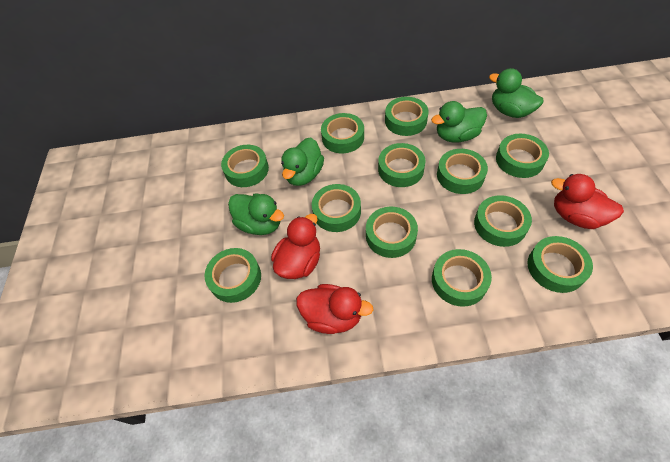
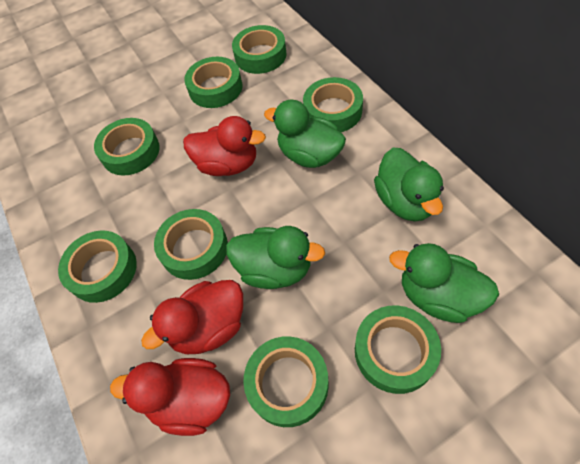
green tape: [204,248,261,303] [221,145,269,187] [312,184,361,232] [321,113,364,153] [366,207,418,258] [378,143,426,187] [385,97,429,136] [432,249,492,307] [437,149,488,194] [474,195,532,247] [496,134,549,178] [527,236,593,293] = 12 -> [58,231,137,303] [94,118,160,175] [154,209,228,280] [184,57,242,108] [232,25,287,74] [243,336,329,427] [303,77,363,132] [355,306,441,394] = 8

